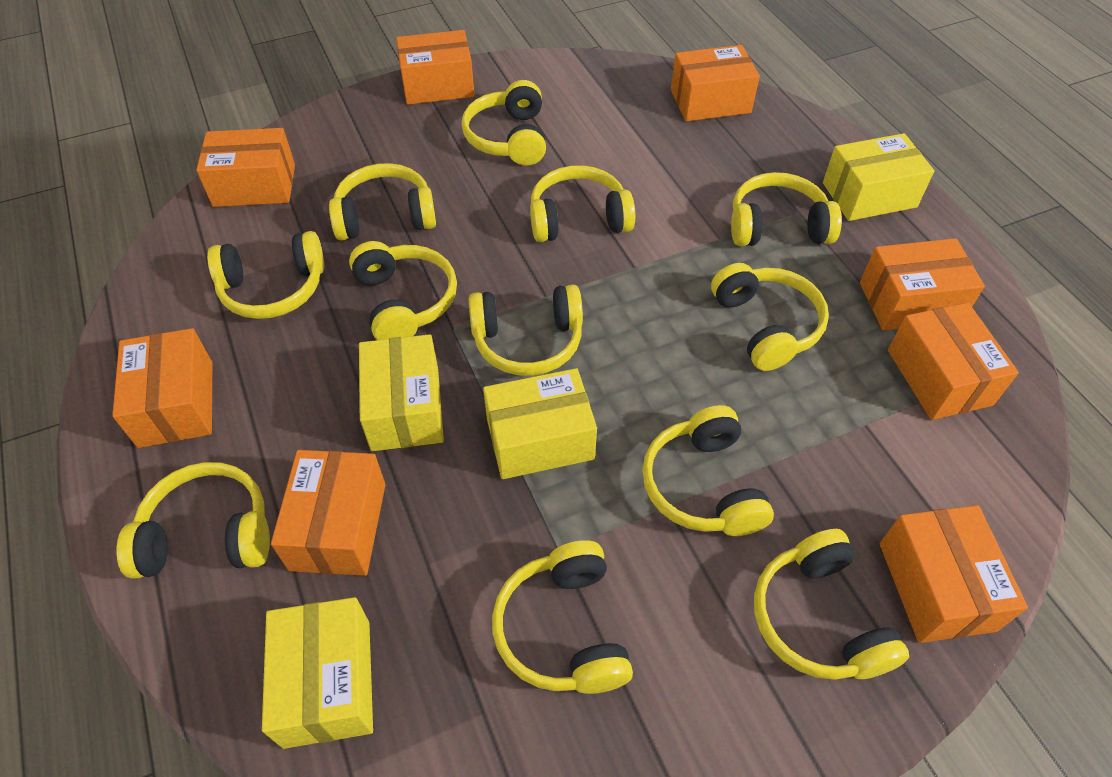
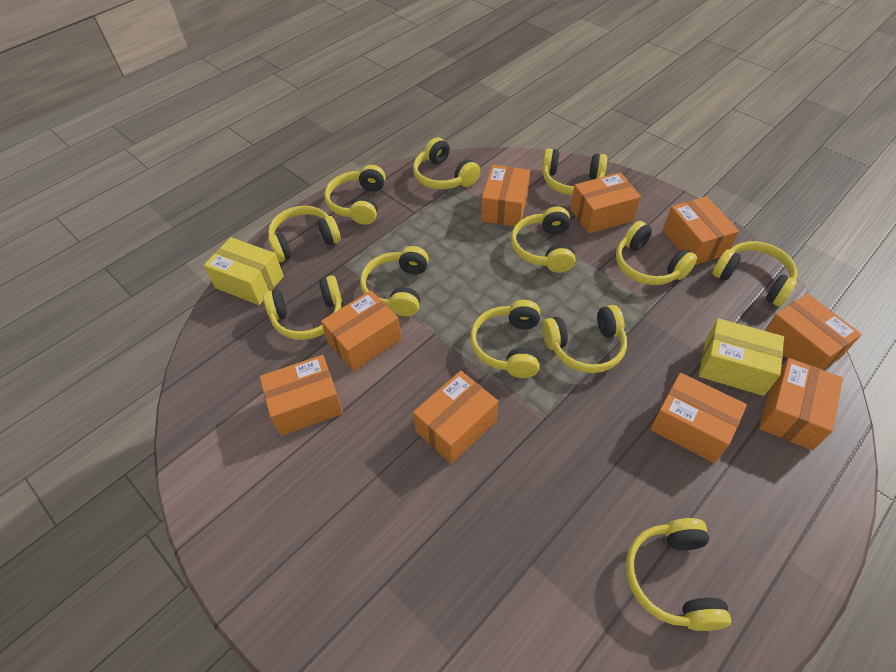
orange box: [112,328,212,448] [196,128,295,207] [271,450,386,576] [396,30,475,105] [671,45,760,122] [860,238,985,330] [880,505,1028,643] [888,302,1019,420] = 8 -> [260,355,343,436] [321,291,401,371] [413,371,498,464] [481,165,530,226] [570,172,641,234] [650,373,747,463] [663,196,739,265] [759,358,843,450] [765,294,862,370] = 9
yellow box: [262,597,373,749] [359,334,444,451] [483,368,597,479] [823,133,934,221] = 4 -> [204,237,284,305] [699,318,784,396] = 2

